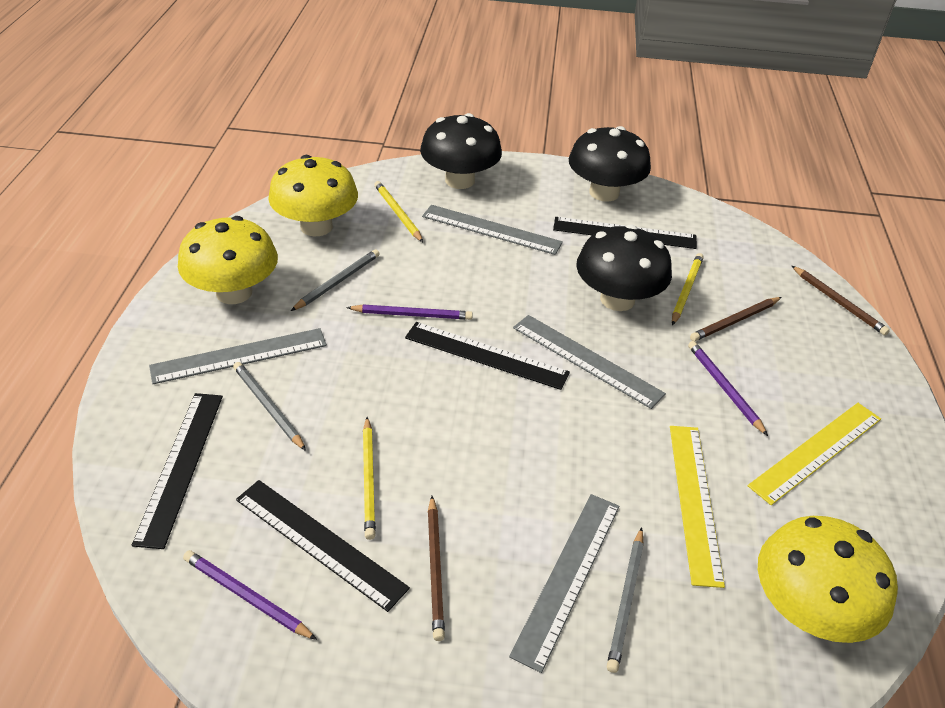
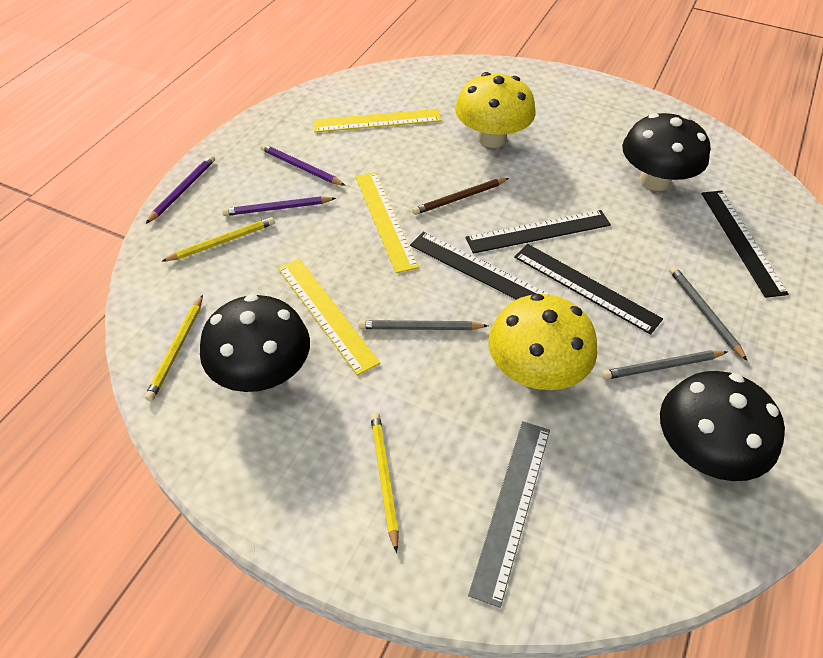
brown pencil: [428,496,445,641] [690,297,782,341] [791,265,890,335] = 3 -> [412,178,509,215] = 1
grey ruler: [149,328,327,384] [422,205,563,255] [509,494,619,673] [513,315,666,409] = 4 -> [468,421,550,608] = 1
yellow mushroom: [178,216,278,304] [268,155,358,237] [758,516,898,643] = 3 -> [455,72,535,148] [488,294,597,390] = 2
yellow ruler: [670,426,725,588] [748,403,881,505] = 2 -> [278,259,380,375] [313,109,442,132] [355,172,419,273] = 3

